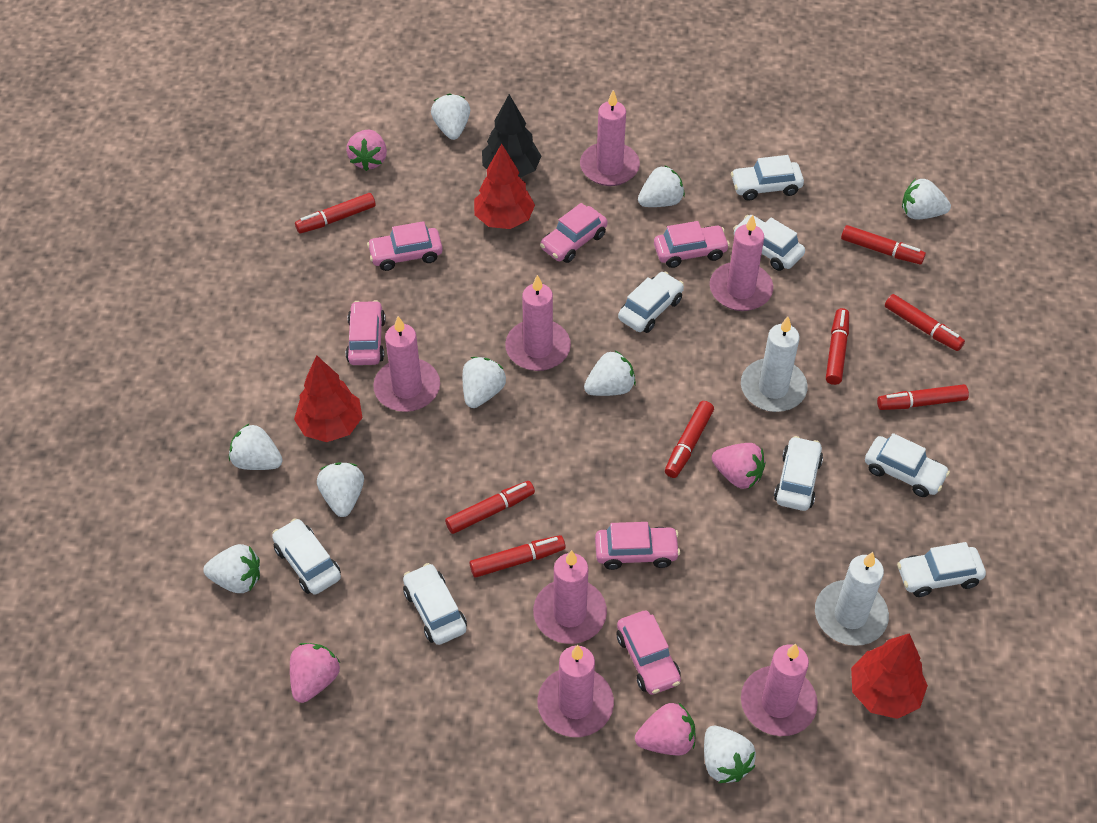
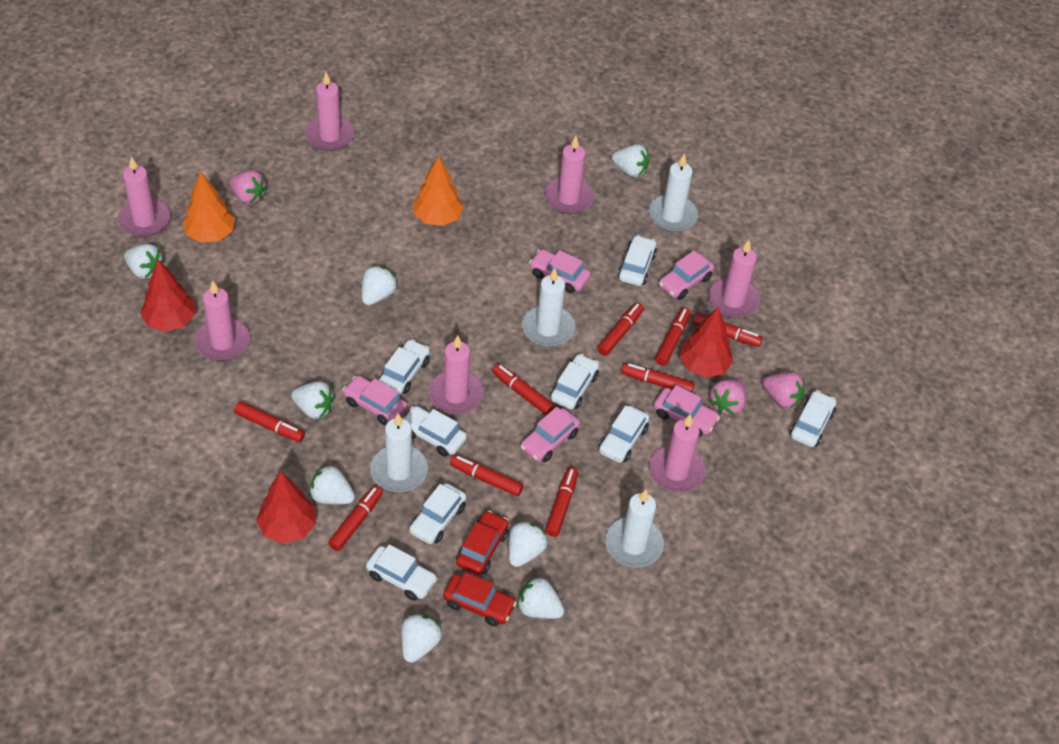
black tree: [482,94,541,178] = 1 -> none = 0
orange tree: none = 0 -> [183,172,235,243] [413,156,464,226] = 2
pink car: [346,300,386,365] [367,221,442,271] [540,203,607,263] [595,522,680,570] [617,611,681,695] [654,221,730,268] = 6 -> [343,376,407,425] [520,407,580,462] [529,249,591,293] [654,385,720,437] [659,251,714,300] = 5
pink strawberry: [290,643,340,703] [346,130,387,171] [635,703,696,755] [712,443,765,489] = 4 -> [229,170,267,204] [709,379,746,415] [763,372,805,408] = 3
red car: none = 0 -> [443,572,517,627] [456,510,509,575] = 2
red marker: [295,193,376,234] [445,481,535,534] [470,535,566,577] [665,401,714,478] [826,308,849,385] [841,225,926,264] [877,384,969,410] [885,294,965,351] = 8 -> [234,401,305,442] [328,486,383,551] [450,455,524,496] [492,364,554,415] [545,467,578,537] [597,303,644,356] [621,363,695,393] [655,308,691,366] [692,312,763,347] = 9
white candle: [741,316,808,412] [815,552,889,646] = 2 -> [370,413,428,492] [522,268,575,347] [605,490,664,567] [648,153,698,232] = 4
white strawberry: [203,544,260,593] [229,424,283,470] [317,462,364,517] [431,93,470,140] [463,357,506,408] [584,351,636,396] [638,165,685,207] [704,726,756,783] [902,179,951,220] = 9 -> [124,244,164,279] [291,382,335,419] [309,465,355,504] [362,266,397,305] [401,613,442,663] [509,521,548,567] [517,576,564,619] [612,144,649,177] = 8

